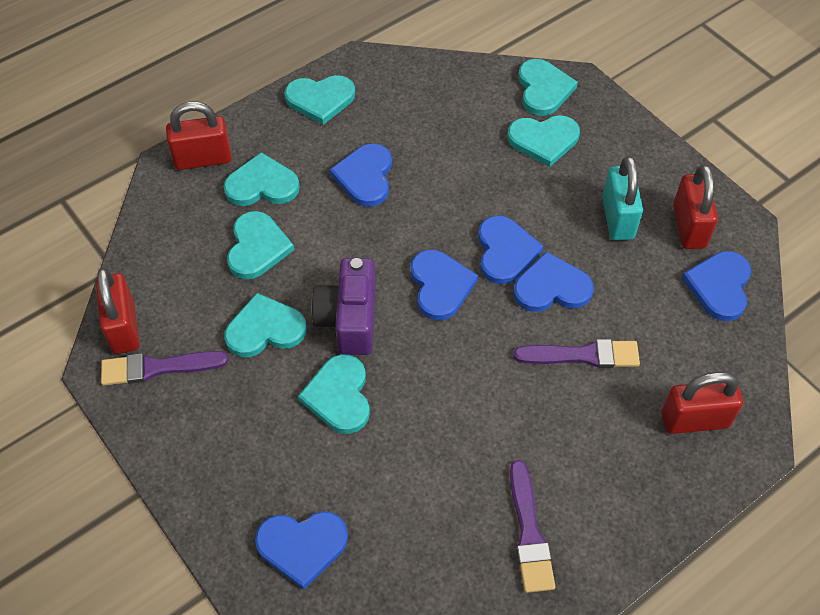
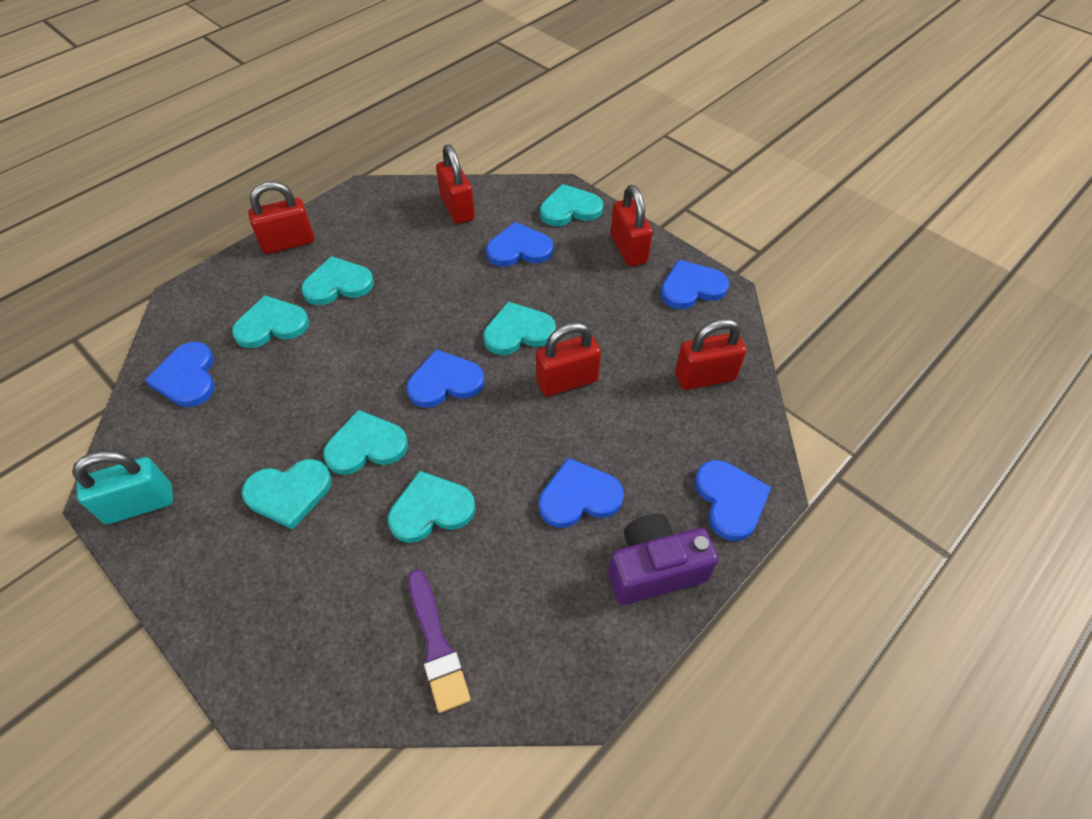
purple brush: [101,351,228,386] [510,460,556,593] [513,339,640,368] = 3 -> [408,570,471,713] = 1
red padlock: [96,267,140,354] [166,101,232,170] [661,372,743,434] [673,164,718,249] = 4 -> [248,181,314,254] [436,145,475,224] [536,322,601,396] [611,185,653,267] [675,318,746,390] = 5

